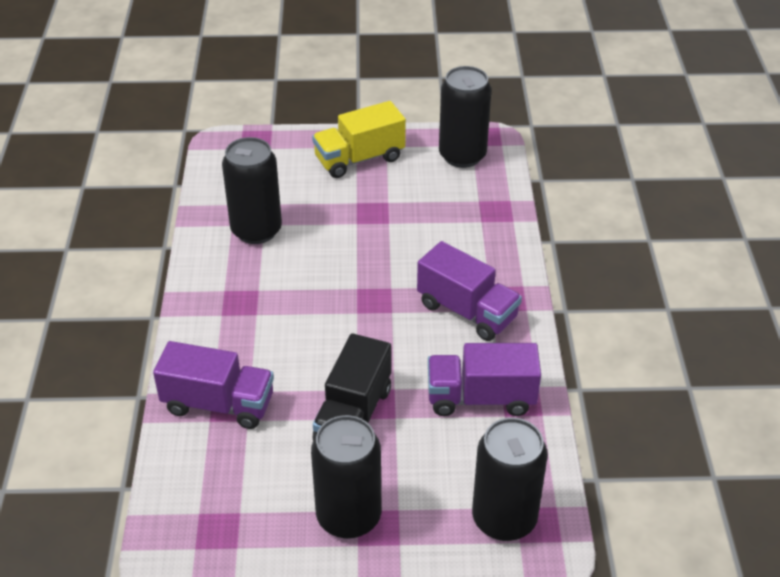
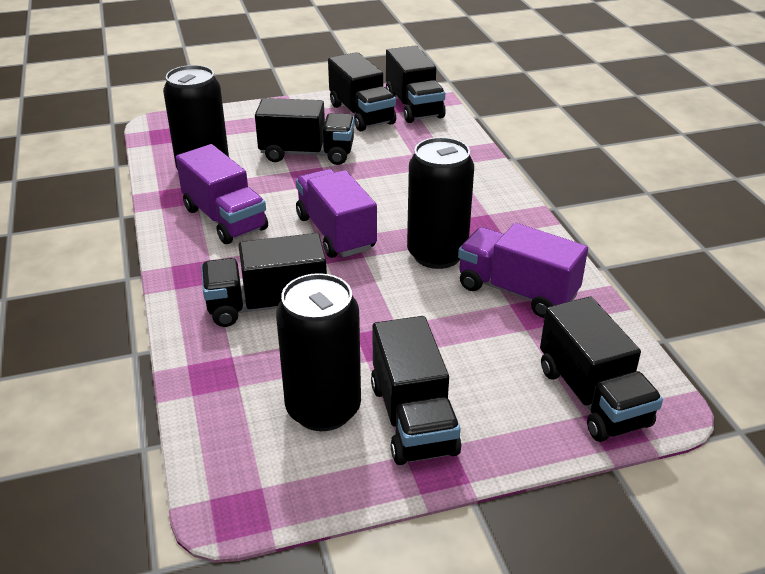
black can: [222,137,282,244] [311,415,381,539] [439,66,491,168] [472,418,548,541] = 4 -> [163,65,229,170] [276,273,361,431] [407,137,474,269] = 3
black truck: [313,333,391,440] = 1 -> [201,233,327,327] [255,98,355,165] [328,52,396,131] [371,316,461,465] [386,45,446,123] [540,297,663,442] = 6
yellow truck: [312,101,406,178] = 1 -> none = 0

